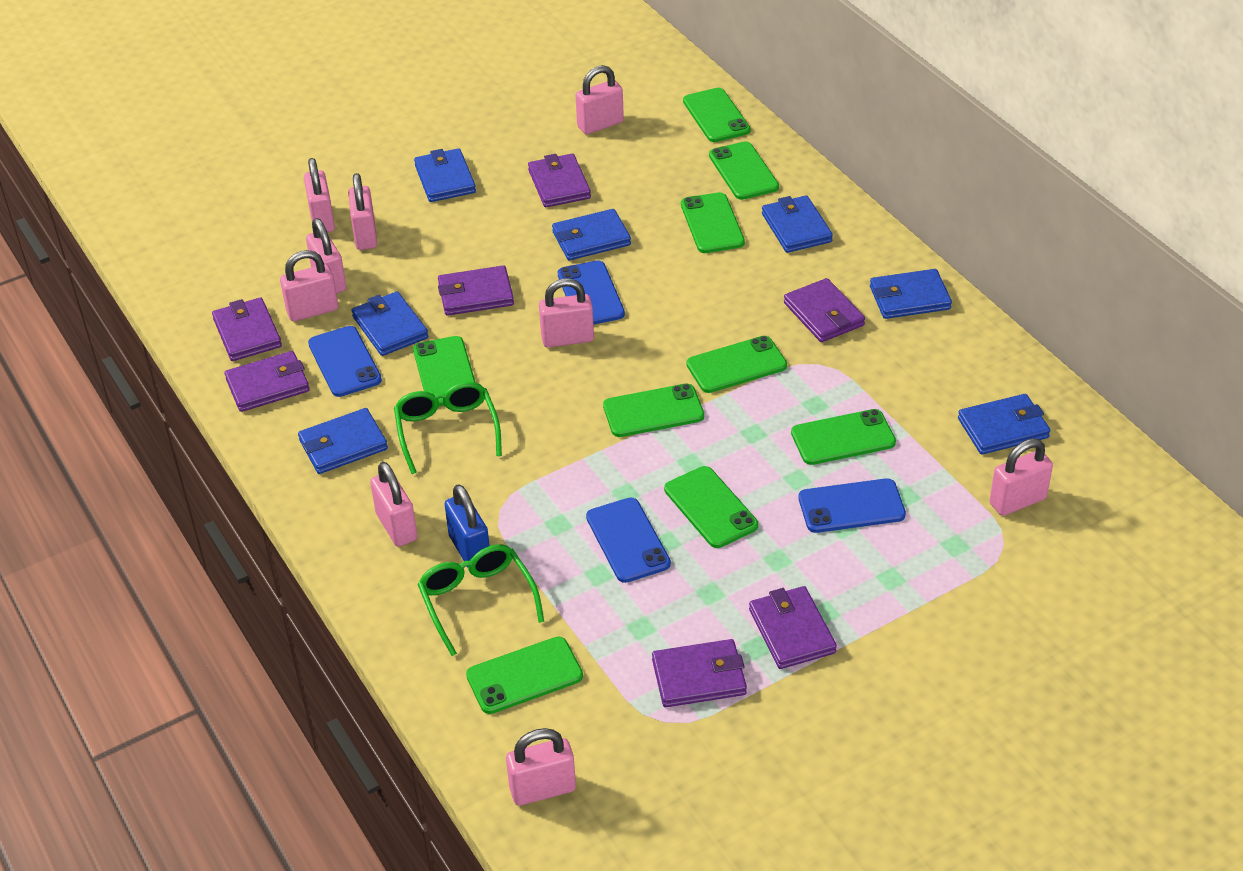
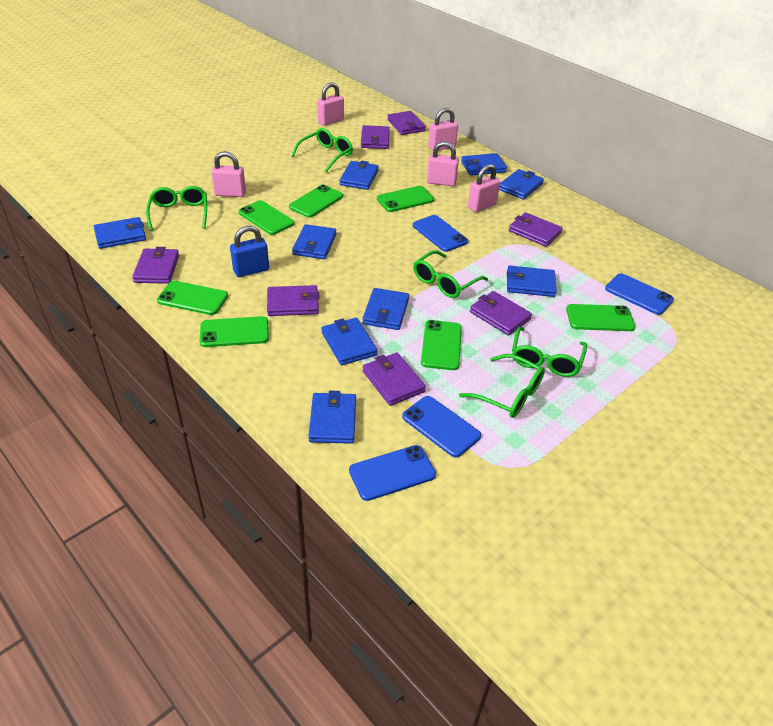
blue wallet: [298,408,388,474] [352,291,428,356] [414,148,476,202] [552,209,631,260] [762,195,833,253] [870,269,952,319] [958,394,1050,455] = 7 -> [94,217,146,249] [292,224,336,259] [309,391,356,444] [322,318,378,365] [340,161,379,190] [362,288,409,330] [461,153,507,176] [499,169,544,200] [507,266,557,297] = 9
green glasses: [394,382,502,474] [418,544,544,656] = 2 -> [146,186,207,231] [291,128,353,172] [413,250,488,298] [459,354,545,418] [512,327,587,377] = 5
green phone: [413,336,475,406] [466,637,583,714] [603,383,704,437] [664,466,758,548] [681,192,745,253] [683,88,751,142] [687,336,787,393] [709,141,779,200] [791,409,896,465] = 9 -> [157,281,228,315] [200,316,269,347] [239,200,294,235] [289,185,343,218] [377,186,434,212] [421,320,462,370] [566,304,635,331] = 7
pink padlock: [280,250,338,321] [304,158,335,233] [306,218,347,294] [348,173,377,250] [370,462,418,547] [506,728,576,806] [539,278,594,348] [575,65,624,134] [989,438,1053,516] = 9 -> [211,151,246,197] [317,82,344,126] [427,141,459,186] [428,108,458,151] [468,164,500,212] = 5

